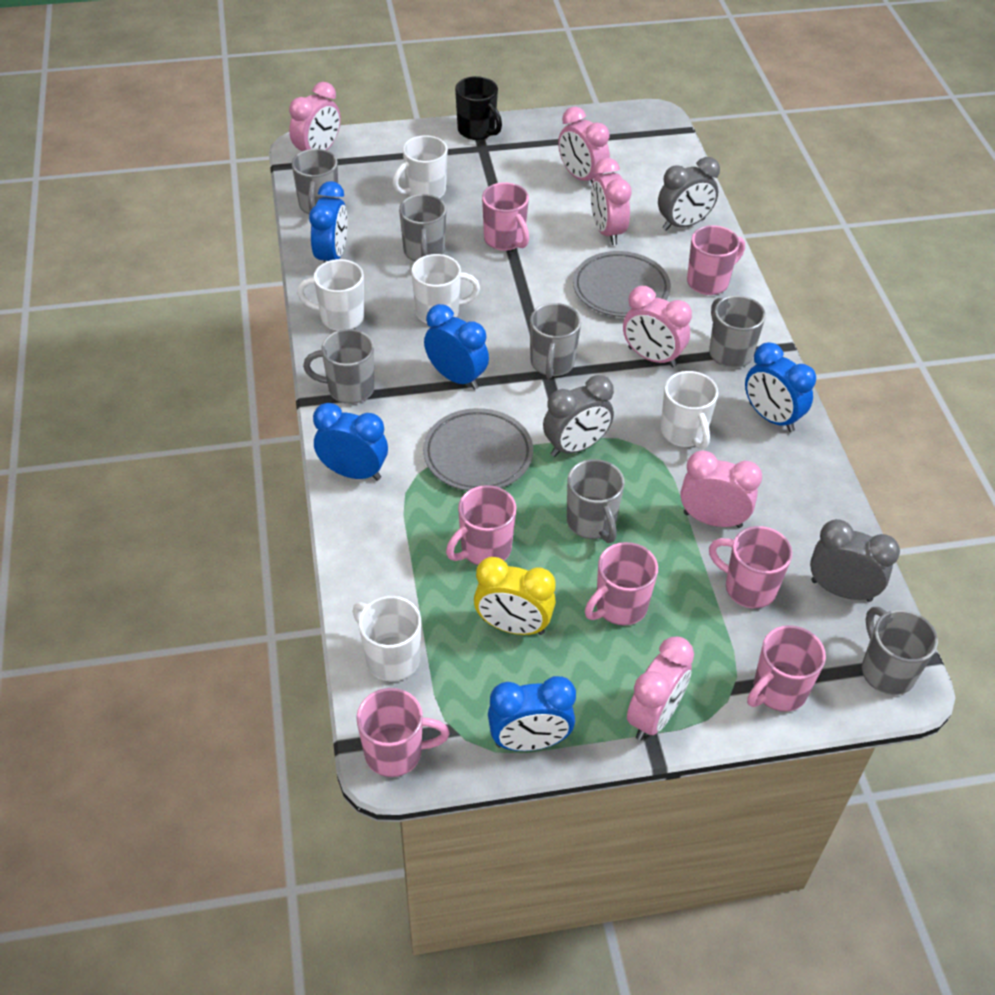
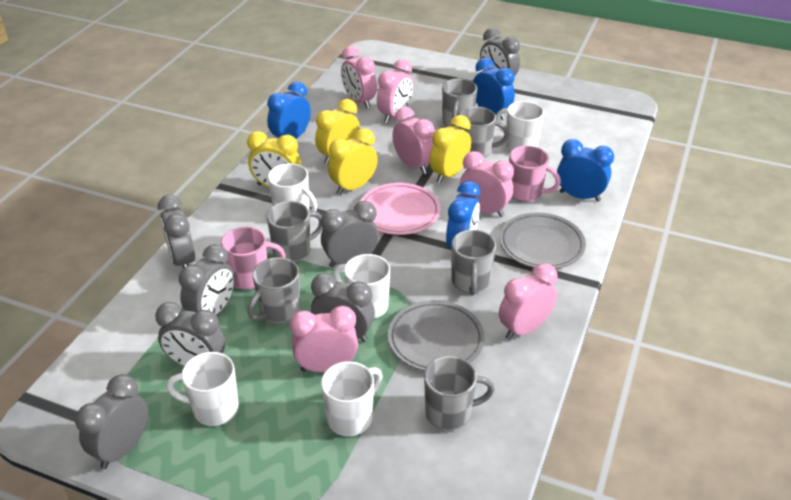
black mug: [455,76,502,140] = 1 -> none = 0
blue clock: [309,181,348,263] [313,403,388,481] [424,304,489,390] [488,676,576,751] [745,342,816,432] = 5 -> [267,81,311,139] [446,181,480,248] [473,58,515,120] [557,139,614,202] = 4
grey clock: [543,375,614,457] [658,157,720,231] [810,519,900,602] = 3 -> [75,374,148,469] [155,302,225,366] [158,195,195,269] [179,244,235,316] [311,273,375,342] [321,201,379,268] [480,28,520,76] = 7
grey mug: [292,149,339,214] [303,329,374,404] [399,194,447,261] [530,303,581,379] [567,459,625,543] [709,295,766,368] [862,607,938,695] = 7 -> [247,257,300,323] [266,201,323,262] [424,356,495,430] [442,79,477,128] [451,230,496,295] [459,107,509,158] = 6
pink mug: [356,688,450,777] [446,485,517,565] [482,182,529,251] [585,542,658,626] [687,225,745,295] [709,526,793,608] [747,625,826,712] = 7 -> [221,227,286,290] [509,146,561,202] = 2
pink plate: none = 0 -> [360,183,441,235] = 1
yellow clock: [474,557,556,635] = 1 -> [247,131,301,187] [315,99,360,165] [328,128,378,195] [430,115,471,183] = 4

